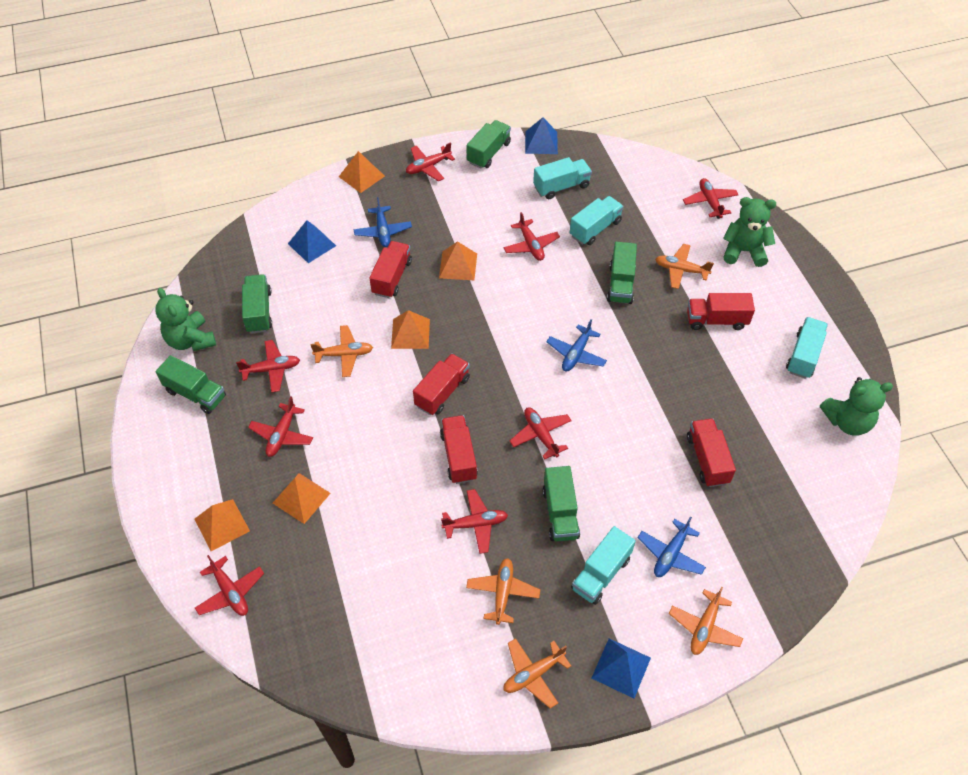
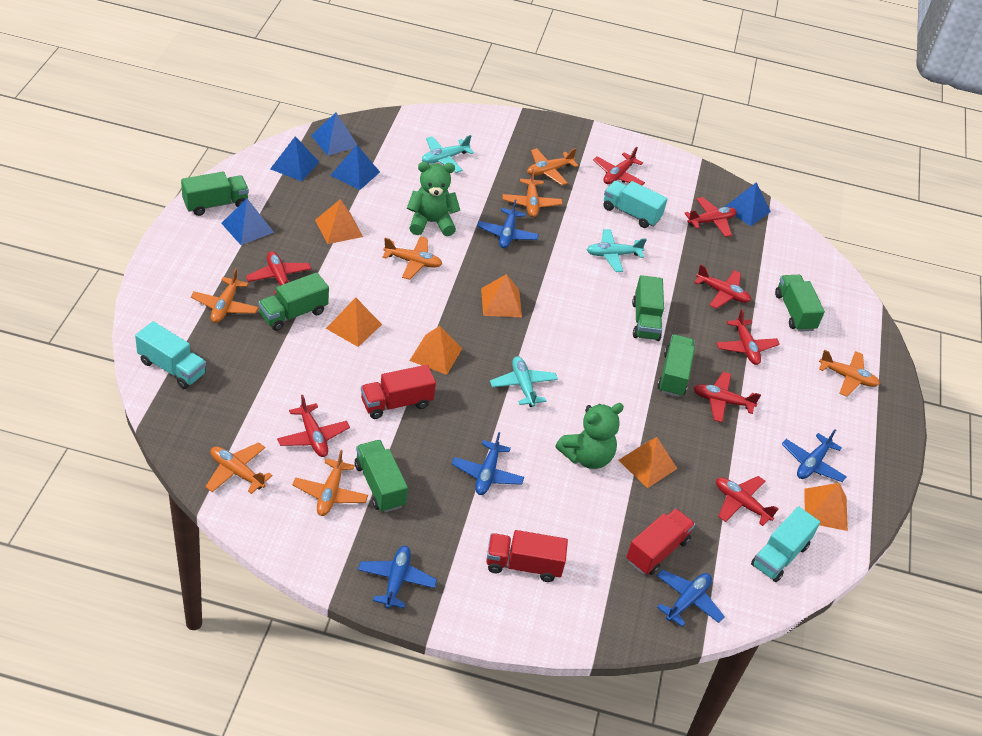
blue plane: [354,197,412,247] [546,319,607,371] [637,517,706,577] = 3 -> [358,546,437,609] [452,432,524,495] [477,199,539,248] [656,569,725,627] [782,429,847,482] = 5
blue pyramid: [288,220,336,263] [525,117,558,154] [592,638,651,698] = 3 -> [221,199,274,245] [270,136,319,181] [311,112,357,156] [330,145,380,190] [725,182,771,226] = 5
green teddy bear: [155,288,216,351] [723,197,776,267] [820,377,893,436] = 3 -> [407,162,460,236] [555,403,624,469] = 2
green truck: [156,355,226,414] [242,274,272,333] [466,120,511,169] [543,466,580,541] [607,242,637,304] = 5 -> [181,171,249,216] [258,272,329,331] [355,440,408,513] [632,275,664,341] [657,334,695,397] [775,275,825,332] = 6
orange plane: [310,325,373,377] [466,558,540,625] [504,638,571,709] [655,244,714,289] [669,586,743,655] = 5 -> [191,268,259,323] [205,442,273,494] [292,450,368,516] [383,236,442,280] [503,169,562,217] [527,148,578,185] [819,350,880,397] = 7
orange pyramid: [194,499,250,551] [273,473,331,524] [339,151,385,193] [391,310,430,349] [439,241,477,280] = 5 -> [315,199,363,244] [326,298,382,347] [410,326,462,375] [481,274,522,317] [618,437,677,488] [805,483,848,531] = 6
red truck: [369,241,412,298] [413,353,470,415] [440,415,478,484] [687,293,755,330] [687,418,736,487] = 5 -> [361,365,436,419] [486,530,568,582] [626,508,695,575] = 3
turquoise plane: none = 0 -> [422,135,474,173] [490,356,558,407] [587,229,647,272] = 3
turquoise truck: [533,157,592,199] [570,196,624,245] [571,526,636,605] [786,317,828,379] = 4 -> [135,321,206,389] [603,181,668,228] [751,506,820,582] = 3

